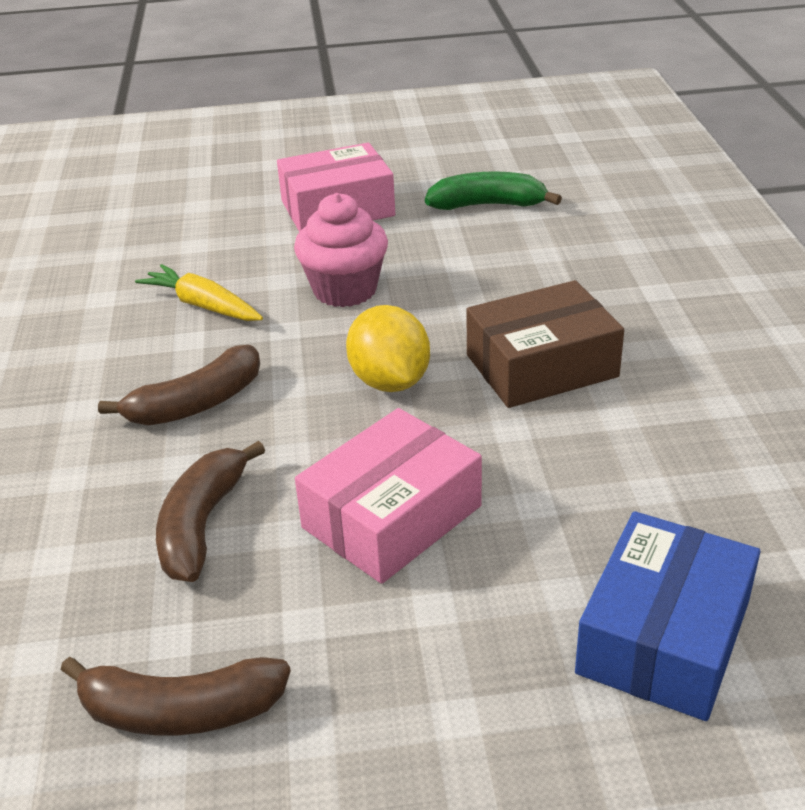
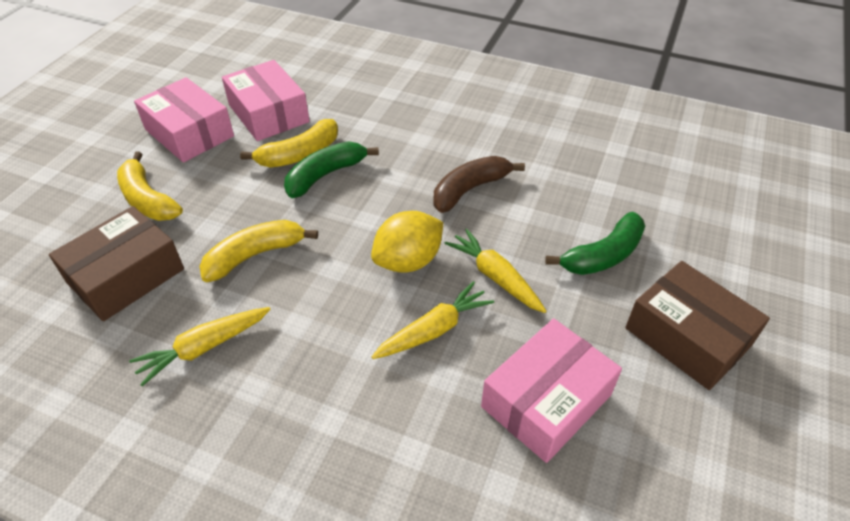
blue box: [575,511,760,721] = 1 -> none = 0
brown banana: [61,657,291,735] [98,345,260,425] [156,441,265,582] = 3 -> [434,156,525,213] = 1
brown box: [466,280,624,408] = 1 -> [49,206,184,321] [625,261,770,390] = 2
green banana: [425,171,562,210] = 1 -> [284,141,379,198] [545,212,645,275] = 2
pink box: [277,143,395,232] [295,408,482,584] = 2 -> [134,77,234,163] [222,60,310,141] [481,318,622,463] = 3
pink cupcake: [294,193,388,307] = 1 -> none = 0
yellow banana: none = 0 -> [117,151,183,221] [199,220,318,282] [240,119,338,168] = 3
yellow carrot: [135,264,263,321] = 1 -> [129,307,271,386] [371,281,494,359] [444,228,547,313] = 3

